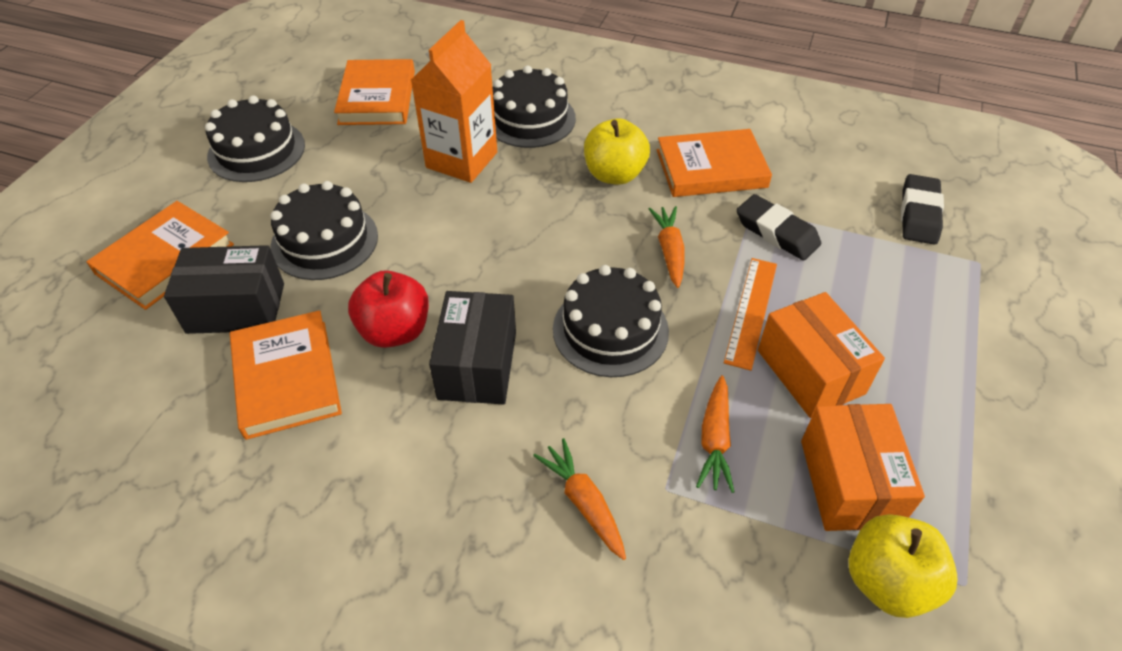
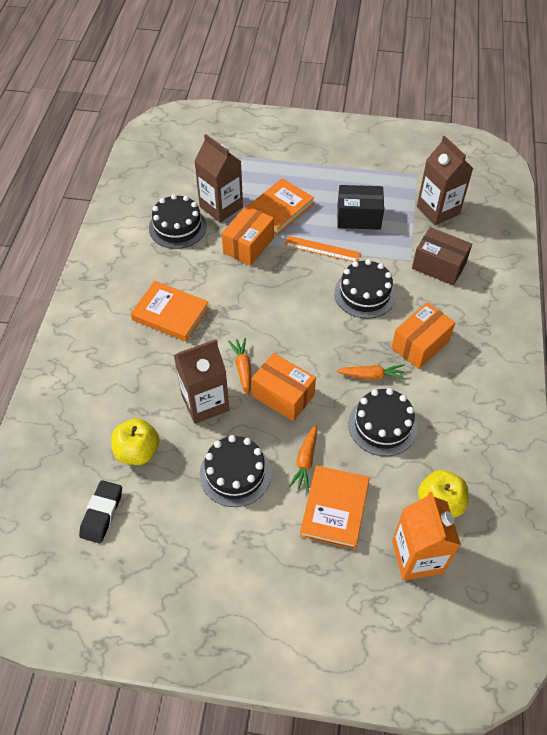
black box: [164,245,284,334] [429,291,516,405] = 2 -> [337,185,384,230] = 1
black eraser: [737,194,821,260] [901,174,944,245] = 2 -> [79,480,122,543] = 1
brown box: none = 0 -> [412,227,472,286] = 1
brown carton: none = 0 -> [174,339,229,424] [194,134,243,223] [417,136,473,225] = 3
orange book: [86,201,234,310] [230,310,342,440] [334,59,415,125] [657,129,772,197] = 4 -> [131,281,209,342] [248,178,314,235] [300,465,370,550] = 3
orange box: [758,292,885,418] [801,404,925,531] = 2 -> [222,206,274,266] [251,353,316,421] [391,302,455,369] = 3
red apple: [348,270,429,348] = 1 -> none = 0

